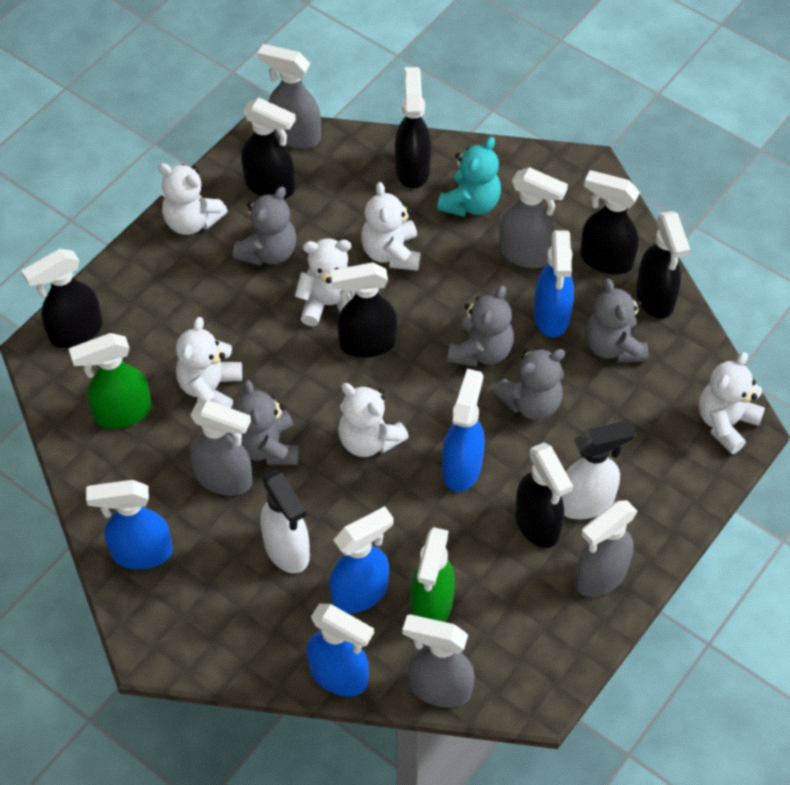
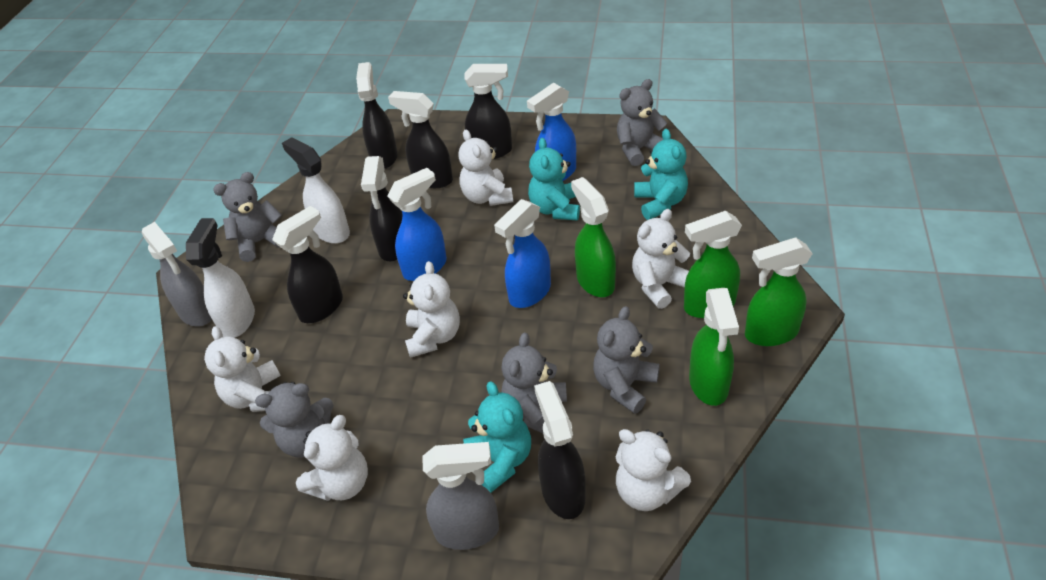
black spray bottle: [21,249,103,348] [241,97,296,199] [330,262,397,358] [395,67,431,189] [515,443,573,548] [580,170,640,274] [636,211,690,319] = 7 -> [272,206,343,323] [356,62,398,169] [361,156,402,261] [388,91,453,188] [464,64,512,159] [534,381,586,519] = 6
blue spray bottle: [86,480,173,569] [306,604,374,697] [329,506,394,614] [442,369,485,492] [534,231,574,337] = 5 -> [387,168,447,281] [494,199,551,308] [527,83,576,181] = 3
green spray bottle: [69,333,152,429] [410,527,455,622] = 2 -> [571,177,616,297] [684,211,742,318] [689,288,739,406] [745,238,813,346] = 4
grey spray bottle: [190,400,253,496] [257,44,321,148] [402,614,475,708] [499,167,568,268] [575,500,638,597] = 5 -> [142,222,212,326] [422,442,499,550] = 2
turquoise teddy bear: [437,137,501,217] = 1 -> [463,381,531,493] [528,138,580,220] [634,129,688,220] = 3

